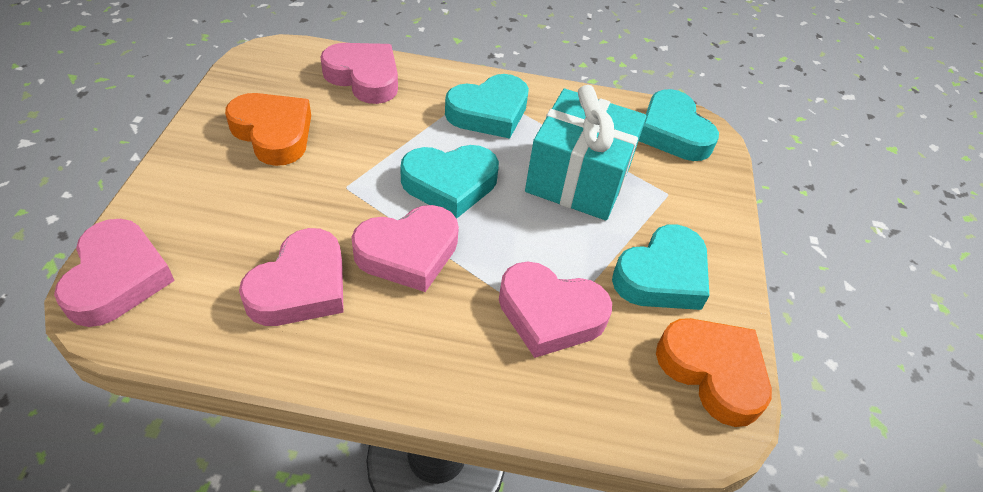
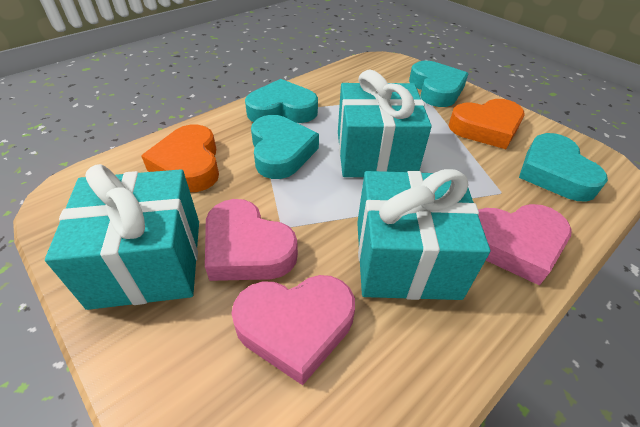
pink heart: [54,219,175,327] [239,228,344,326] [320,43,398,104] [352,205,459,292] [499,262,612,358] = 5 -> [205,199,298,281] [231,275,355,385] [478,204,572,286] = 3
turquoise gift: [525,85,646,220] = 1 -> [45,164,199,310] [338,70,432,177] [357,169,490,300] = 3

